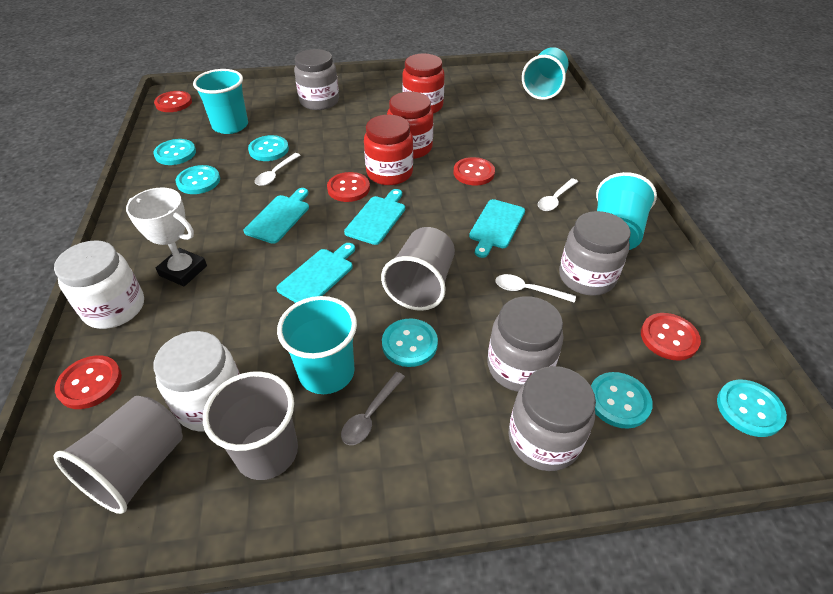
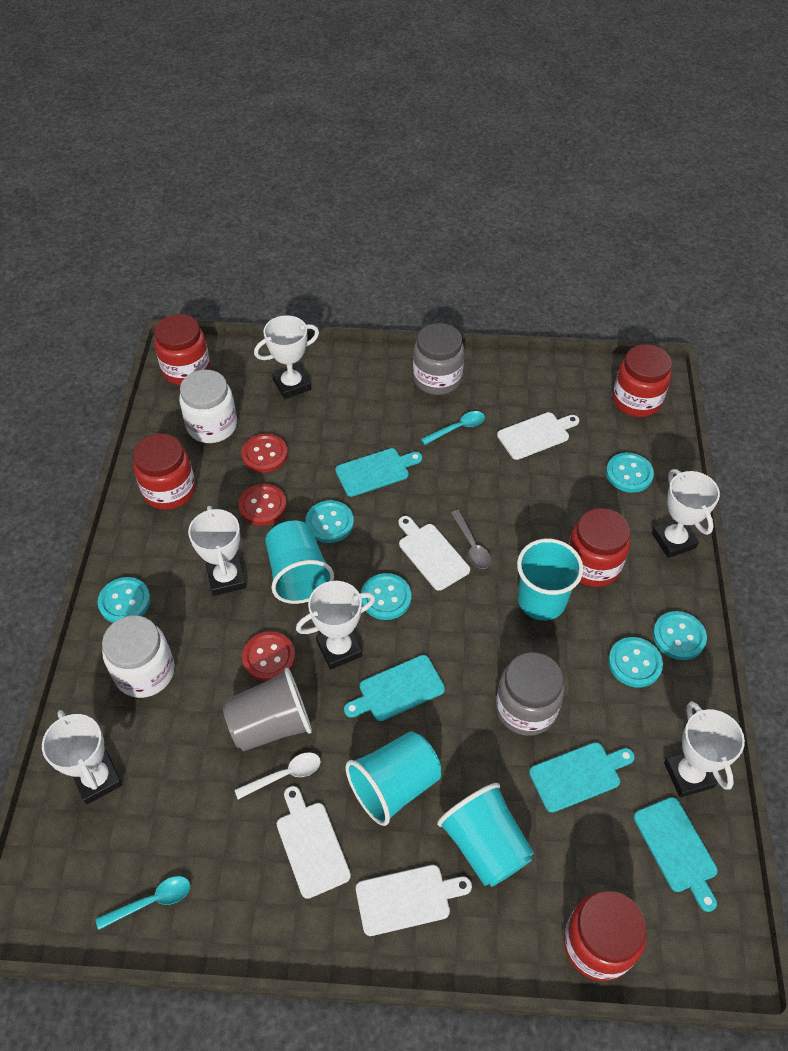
grey cup: [54,396,183,514] [203,371,298,480] [381,227,455,311] = 3 -> [223,668,312,751] = 1
grey jar: [294,49,339,110] [487,296,563,392] [508,366,596,471] [559,211,631,296] = 4 -> [413,323,464,395] [496,652,565,736] = 2
red button: [55,355,122,409] [154,91,192,112] [327,172,370,202] [454,157,495,186] [641,313,701,360] = 5 -> [238,484,287,526] [241,434,288,473] [242,631,296,681] = 3
red jar: [364,115,413,185] [387,92,433,159] [402,53,445,114] = 3 -> [133,434,196,510] [154,314,210,385] [563,891,647,981] [568,508,630,587] [613,344,672,417] = 5
turquoise spoon: none = 0 -> [95,876,190,930] [421,411,485,445] = 2
white cutting board: none = 0 -> [277,786,351,899] [356,865,472,936] [399,516,470,591] [497,412,579,460] = 4
white spoon: [255,153,300,186] [495,274,576,303] [538,178,578,211] = 3 -> [235,752,321,799] = 1
white trophy: [126,187,207,286] = 1 -> [42,710,123,804] [188,506,246,596] [254,315,319,399] [296,581,375,670] [652,469,720,558] [664,701,745,797] = 6

